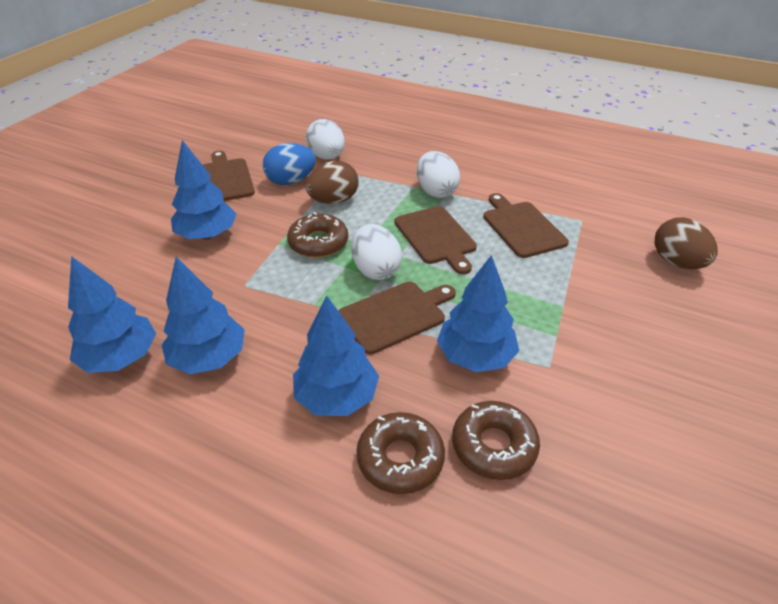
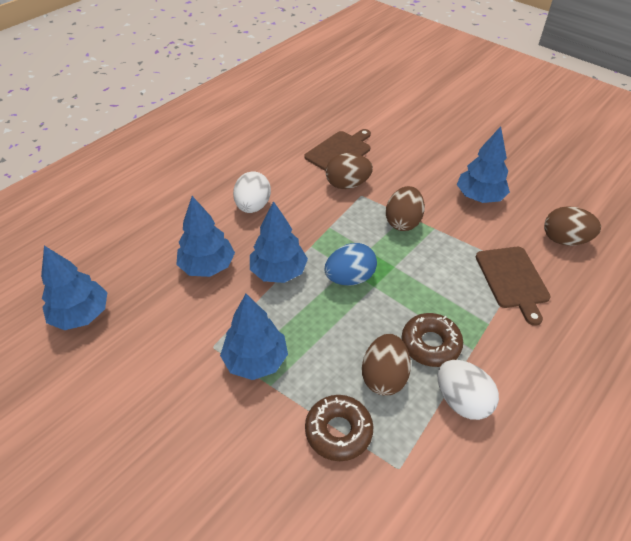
brown cutting board: [202,151,255,201] [338,282,456,354] [395,206,477,275] [483,193,569,258] = 4 -> [304,129,371,171] [476,247,551,326] = 2
brown donut: [287,212,348,258] [356,412,445,494] [452,401,540,480] = 3 -> [305,395,374,461] [401,313,463,367] = 2
brown egg: [305,161,359,204] [655,217,718,269] = 2 -> [326,153,373,189] [362,334,411,396] [386,186,425,231] [544,206,601,246] = 4
white egg: [306,119,345,160] [352,224,402,280] [417,151,460,198] = 3 -> [233,171,271,213] [437,360,499,420] = 2

